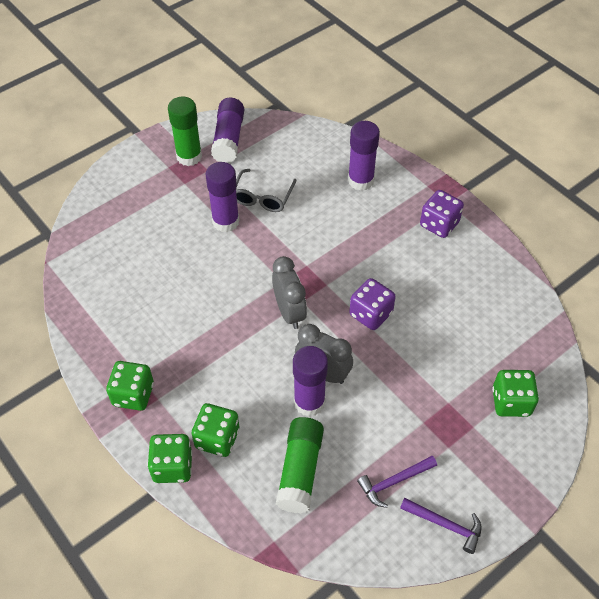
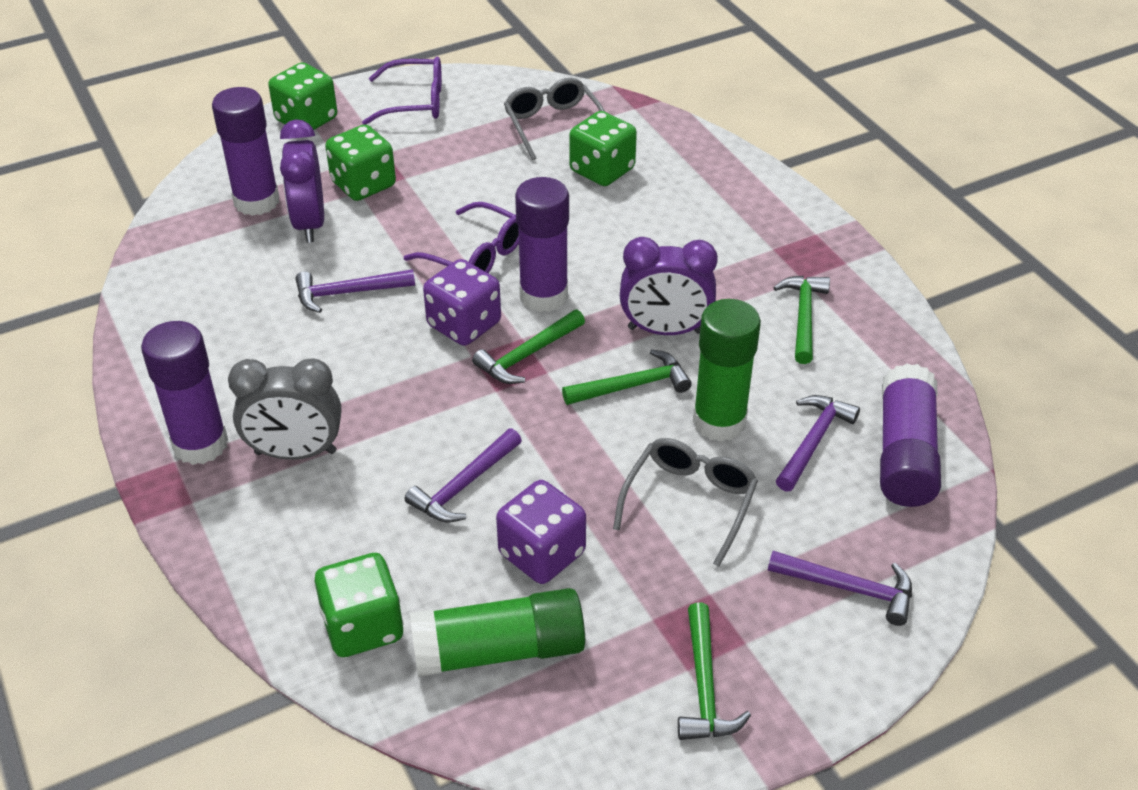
green hammer: none = 0 -> [472,310,585,384] [562,349,692,405] [678,603,751,740] [773,276,830,364] = 4
grey clock: [272,256,307,329] [295,324,353,384] = 2 -> [228,358,341,460] = 1
grey glasses: [236,169,297,212] = 1 -> [504,78,605,160] [613,438,758,567] = 2
purple clock: none = 0 -> [280,119,324,243] [620,237,718,335] = 2
purple glasses: none = 0 -> [362,57,442,125] [404,202,519,273] = 2
purple hammer: [357,456,437,508] [400,498,482,554] = 2 -> [295,269,415,313] [405,428,522,523] [768,551,912,626] [776,395,860,492] = 4

